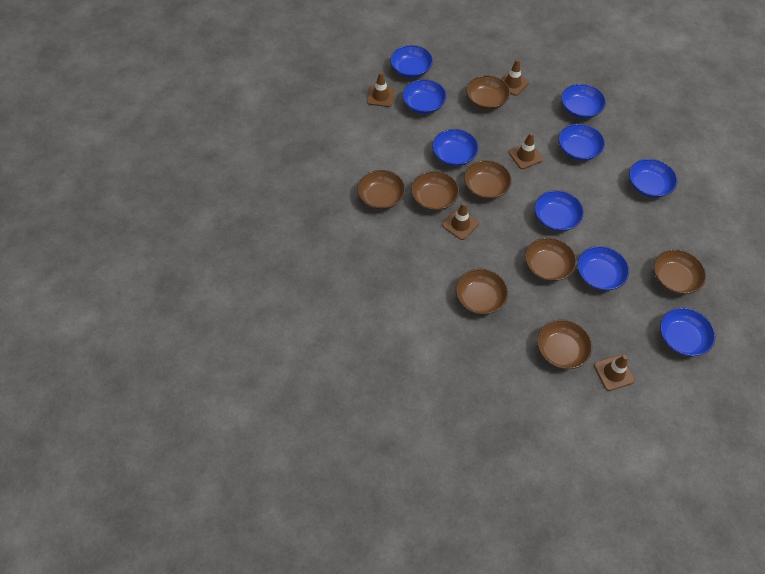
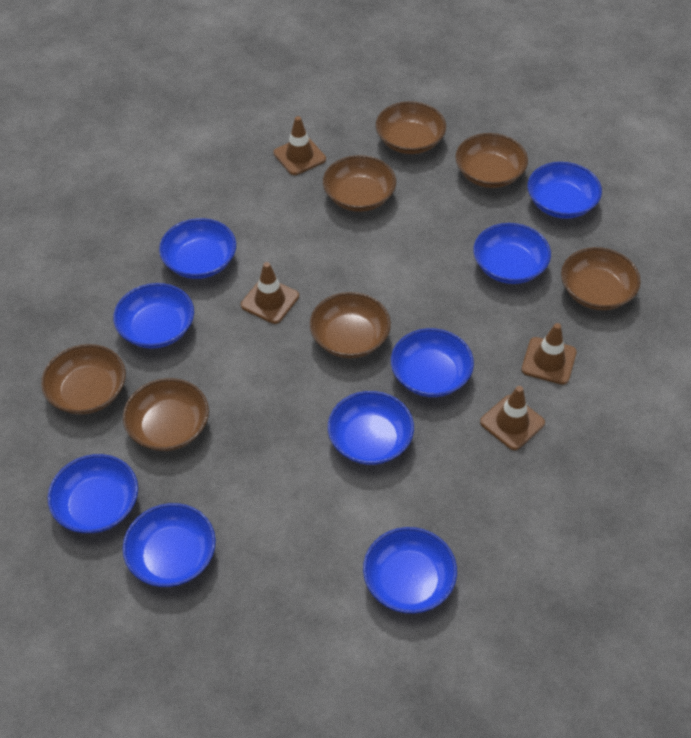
brown bowl: [357,170,405,210] [411,171,459,211] [456,269,508,315] [464,160,512,199] [466,75,510,110] [525,237,577,281] [537,320,592,369] [653,249,706,294] = 8 -> [41,344,126,415] [123,378,209,451] [310,292,391,358] [323,155,396,212] [376,101,446,154] [455,133,528,188] [561,247,641,310] = 7
brown traffic cone: [367,72,395,107] [442,202,479,240] [501,59,529,96] [508,133,543,169] [594,355,635,391] = 5 -> [241,262,299,324] [273,116,326,175] [480,386,545,450] [521,323,577,385] = 4

